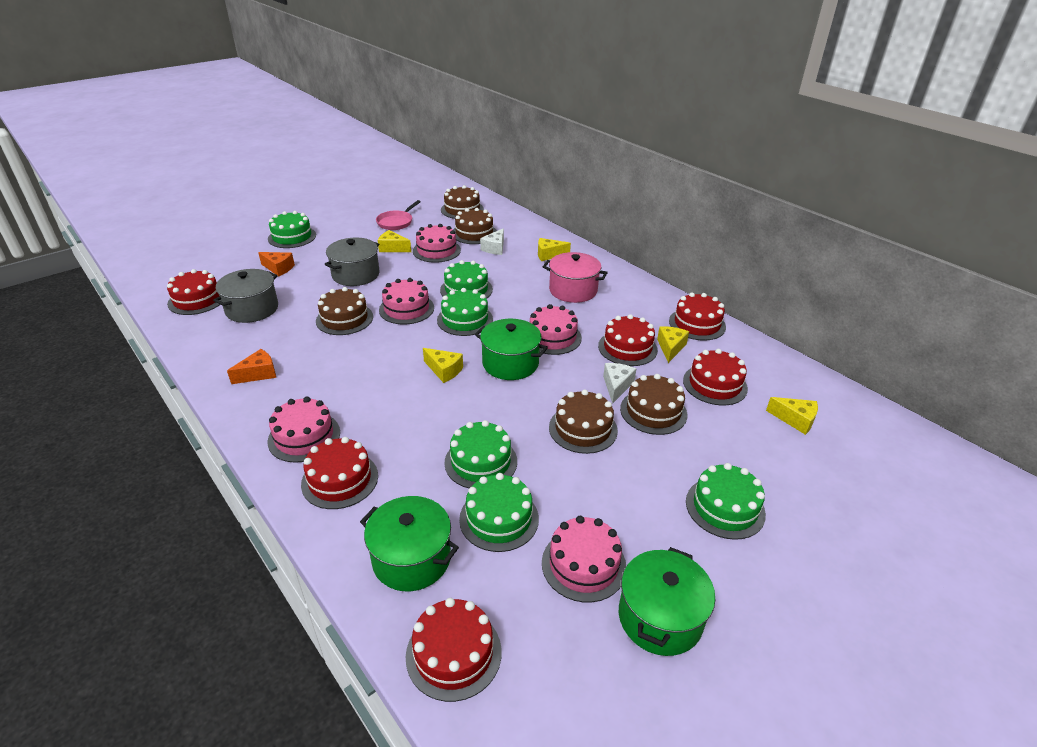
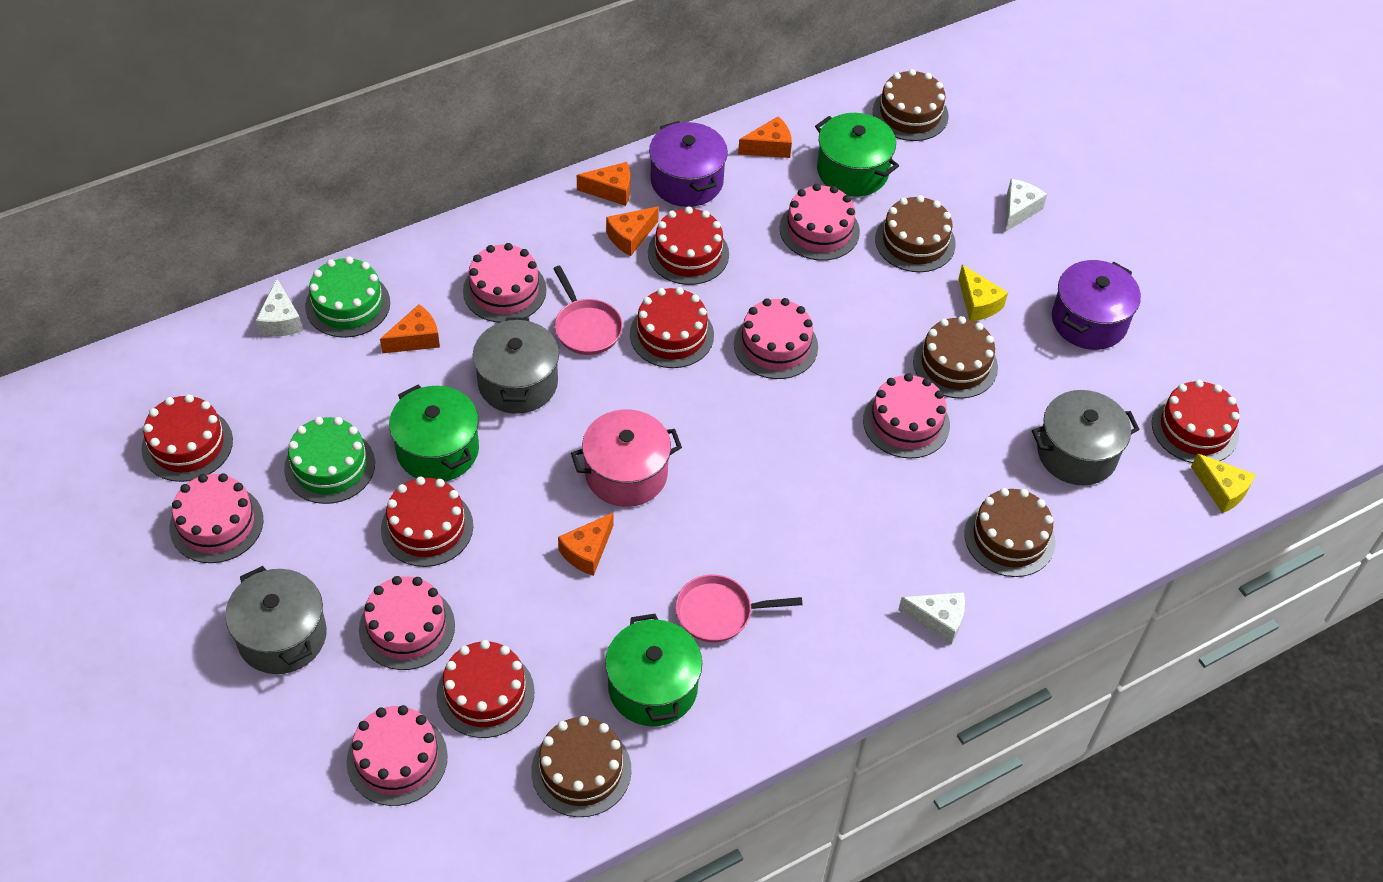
green cake: [268,211,316,248] [437,288,493,336] [440,260,493,299] [444,420,517,488] [459,473,539,552] [686,463,766,540] = 6 -> [284,417,375,504] [305,256,390,338] = 2
grey pot: [213,269,278,323] [324,238,380,286] = 2 -> [225,566,327,674] [473,317,559,414] [1032,390,1140,485] = 3
orange cheese: [227,349,276,384] [258,252,295,276] = 2 -> [380,304,440,353] [558,513,613,576] [577,162,630,206] [606,206,659,256] [738,116,792,158] = 5
pink cake: [268,397,340,463] [379,278,434,325] [413,224,461,263] [530,304,582,355] [542,516,626,603] = 5 -> [170,473,263,563] [346,705,448,806] [359,576,455,670] [463,243,547,323] [734,298,818,379] [780,184,860,260] [863,373,950,459] = 7
pink pan: [376,200,421,230] = 1 -> [553,266,623,355] [675,574,803,642] = 2
purple pot: none = 0 -> [649,121,728,207] [1052,260,1141,350] = 2
white cheese: [480,228,504,255] [603,363,636,404] = 2 -> [256,279,303,336] [898,592,965,644] [1005,179,1047,232] = 3
yellow cheese: [378,230,411,252] [423,348,463,383] [538,238,571,261] [657,326,689,363] [766,397,818,435] = 5 -> [958,265,1008,321] [1191,453,1256,513] = 2

